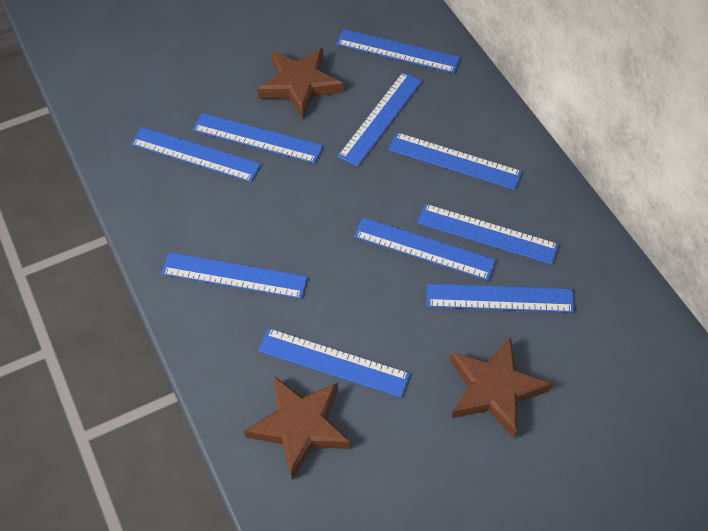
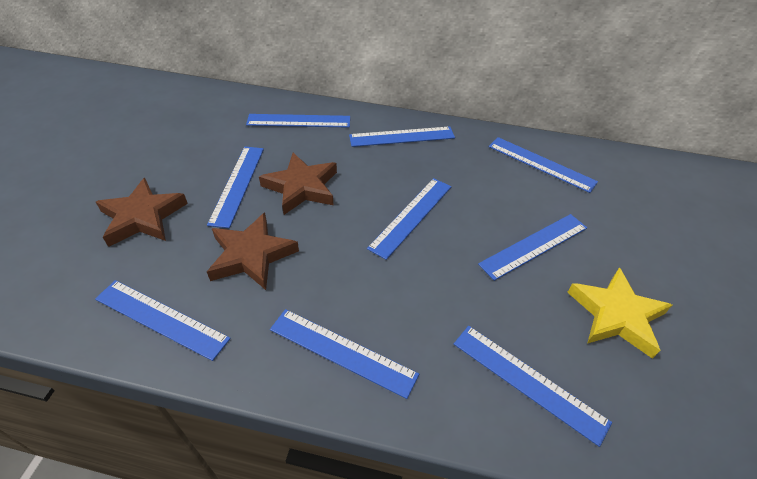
blue ruler: [131,127,261,182] [161,252,308,299] [192,113,323,163] [258,328,410,398] [336,29,461,73] [337,72,422,166] [354,217,496,281] [388,132,522,190] [417,204,559,265] [427,284,575,313] = 10 -> [95,280,231,361] [207,147,264,228] [246,114,350,128] [270,309,419,399] [349,127,455,147] [367,178,451,260] [454,326,612,447] [478,214,587,281] [489,137,598,193] = 9
yellow star: none = 0 -> [567,268,672,359] = 1

